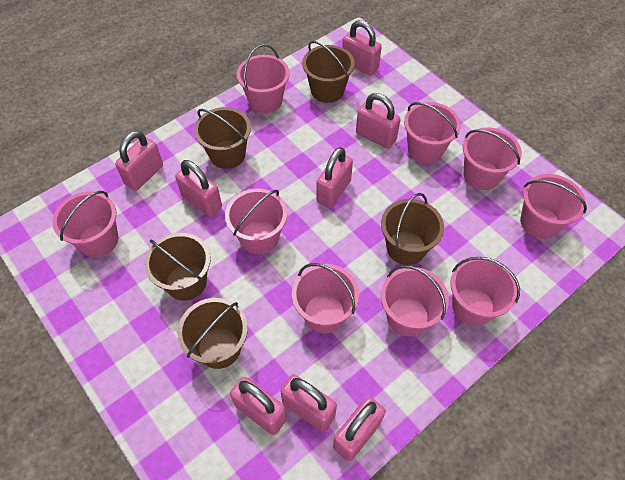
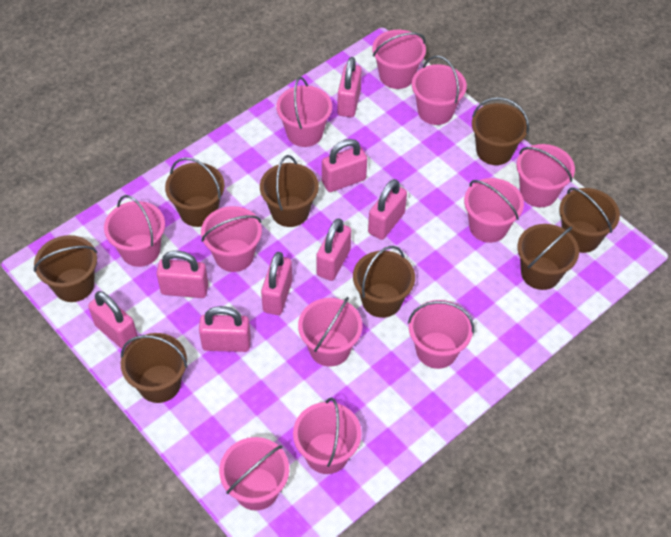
brown bucket: [144,233,211,301] [177,298,248,369] [194,107,251,169] [302,41,355,103] [381,193,444,265] = 5 -> [34,235,97,302] [121,333,187,403] [165,157,225,227] [260,155,319,227] [353,246,415,318] [472,97,529,165] [517,224,579,290] [559,187,620,253] = 8
pink bucket: [52,191,118,257] [225,189,287,254] [237,44,290,113] [292,263,359,333] [381,265,449,336] [404,102,461,163] [450,257,520,326] [463,127,522,190] [520,174,587,239] = 9 -> [104,195,165,267] [201,206,262,272] [219,437,289,511] [276,77,332,147] [293,398,362,474] [298,297,362,366] [372,30,426,89] [408,300,474,369] [412,56,467,125] [464,178,524,243] [516,144,575,207] = 11

